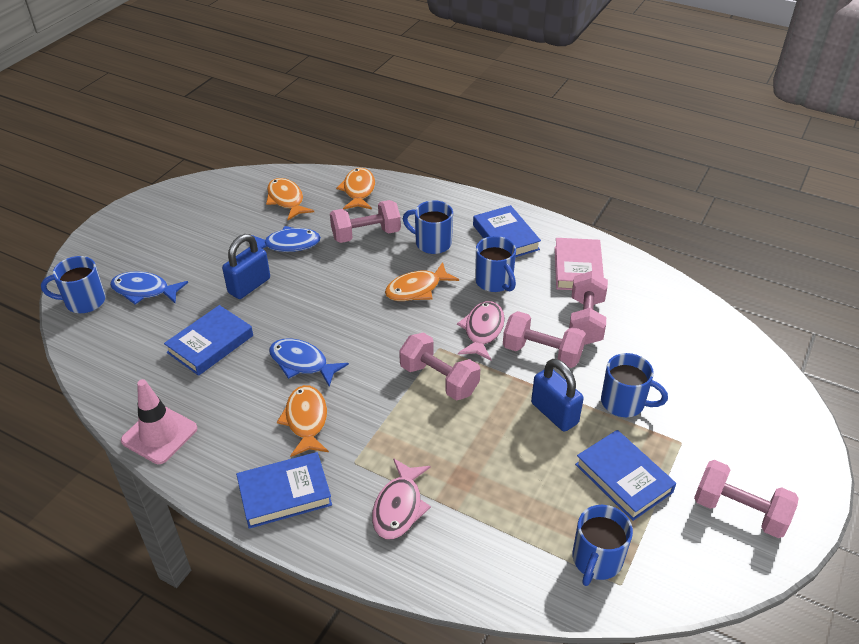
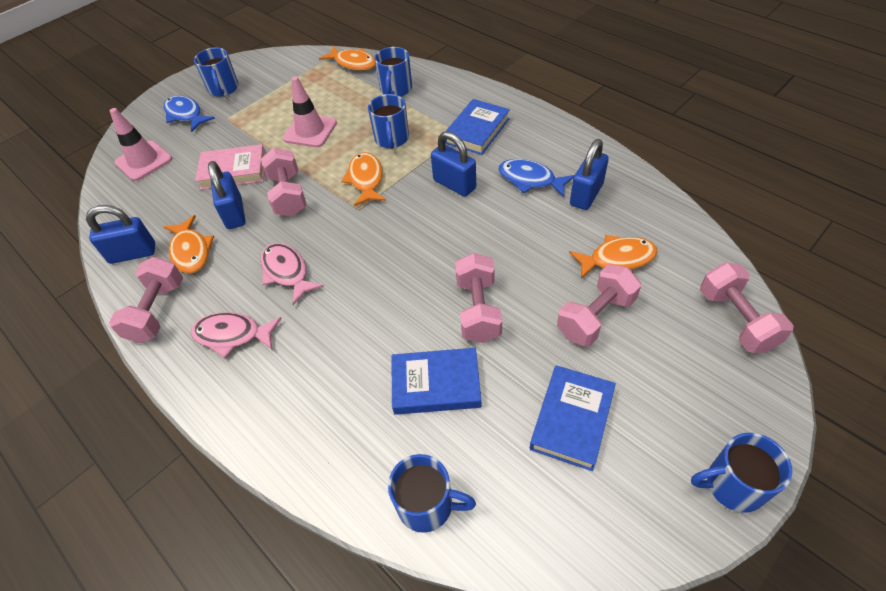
blue book: [164,305,253,376] [236,452,332,529] [473,205,541,257] [575,430,676,521] = 4 -> [392,348,482,415] [445,99,510,155] [530,365,616,471] = 3
blue fish: [110,271,188,304] [252,226,321,252] [269,339,349,387] = 3 -> [164,95,215,132] [498,159,575,197] = 2
blue padlock: [222,234,270,299] [531,359,584,432] = 2 -> [86,205,155,264] [208,161,246,229] [431,131,476,197] [570,139,609,210] = 4
pink traffic cone: [121,379,197,464] = 1 -> [109,108,172,181] [283,76,337,147] = 2

